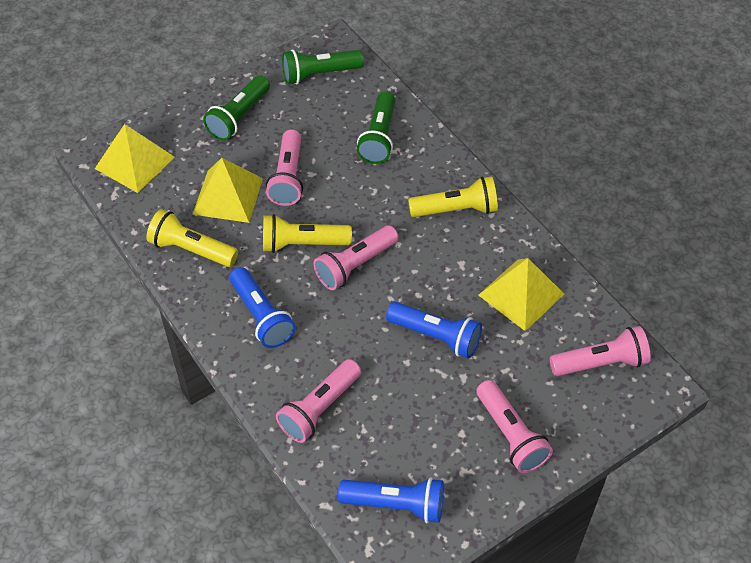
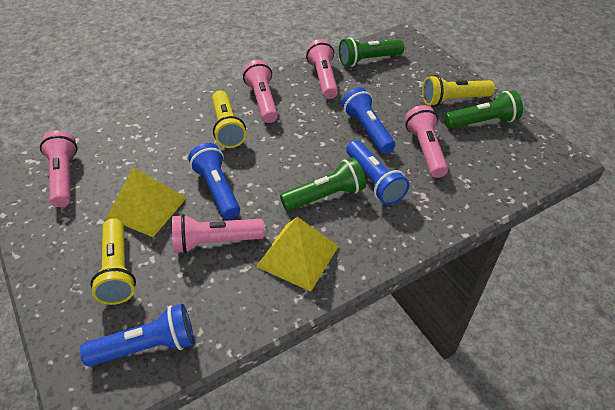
blue flashlight: [229,267,296,348] [338,477,444,523] [386,302,482,358] = 3 -> [80,304,194,367] [188,143,240,219] [341,87,395,154] [346,140,409,205] = 4
yellow pyramid: [95,124,174,193] [192,158,263,223] [478,258,564,331] = 3 -> [106,167,186,237] [256,217,339,291] = 2

